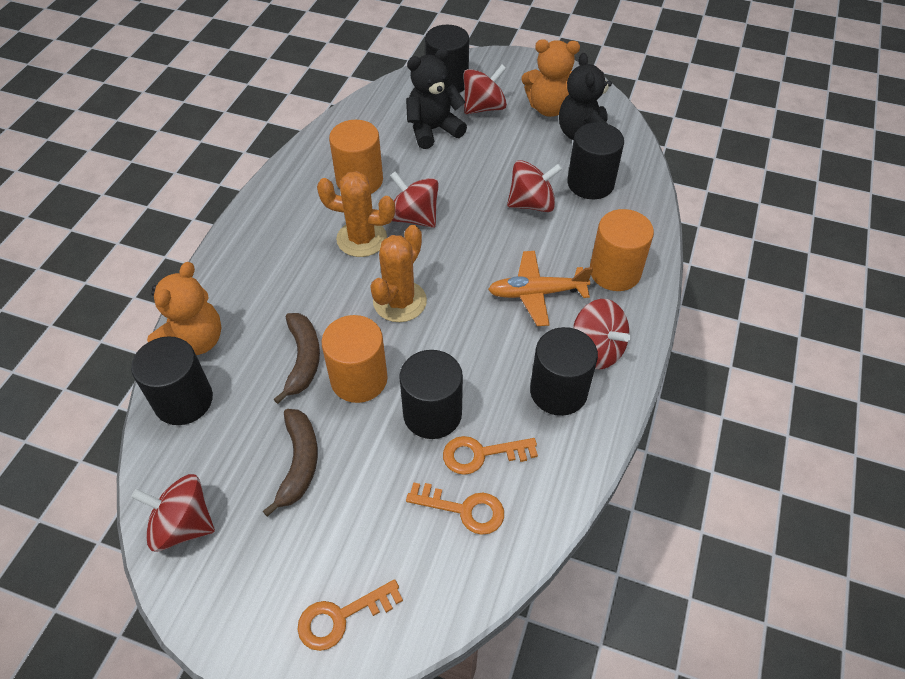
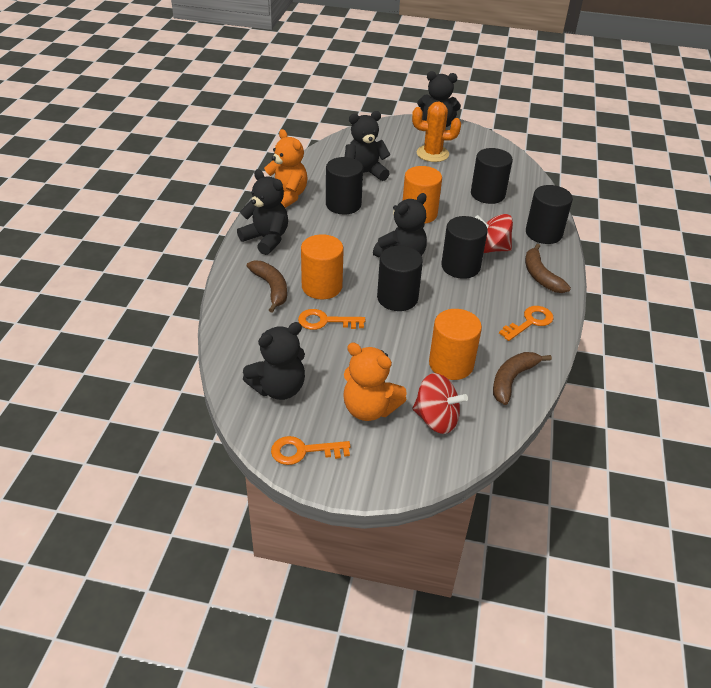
black teddy bear: [406,48,467,149] [559,53,612,140] = 2 -> [237,169,288,255] [243,322,305,400] [345,111,391,181] [373,193,427,258] [417,71,461,127] = 5
brown banana: [263,409,318,517] [274,313,320,404] = 2 -> [247,261,287,313] [493,352,552,405] [525,244,571,293] = 3
orange cactus: [317,171,395,257] [370,225,427,322] = 2 -> [412,102,461,162] = 1
orange plane: [488,251,593,326] = 1 -> none = 0
red spinning top: [131,474,215,551] [390,171,439,228] [463,64,507,114] [507,160,562,212] [573,299,630,369] = 5 -> [412,373,468,434] [475,214,513,253] = 2

